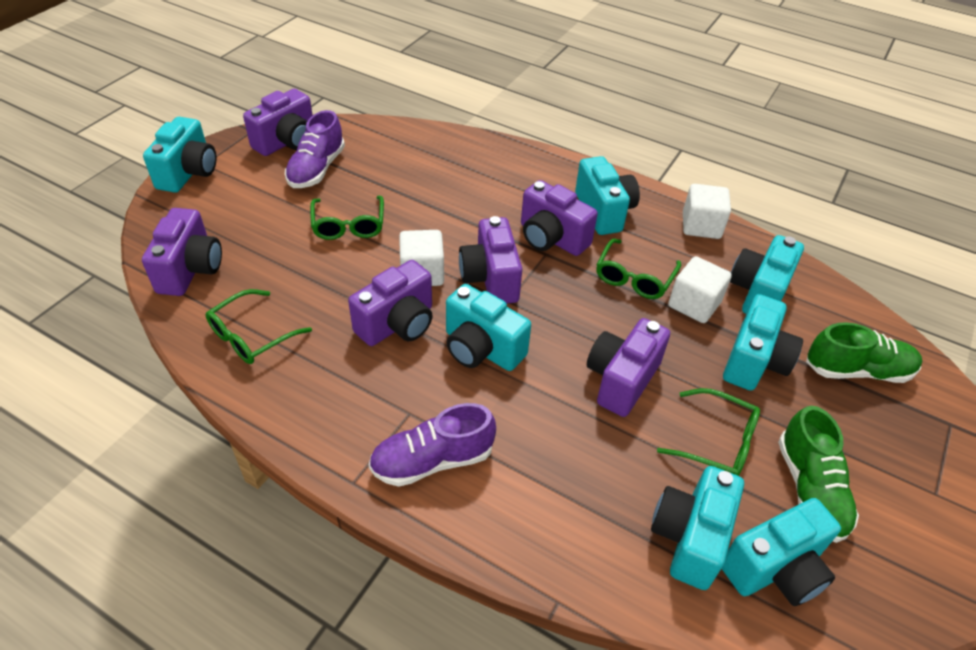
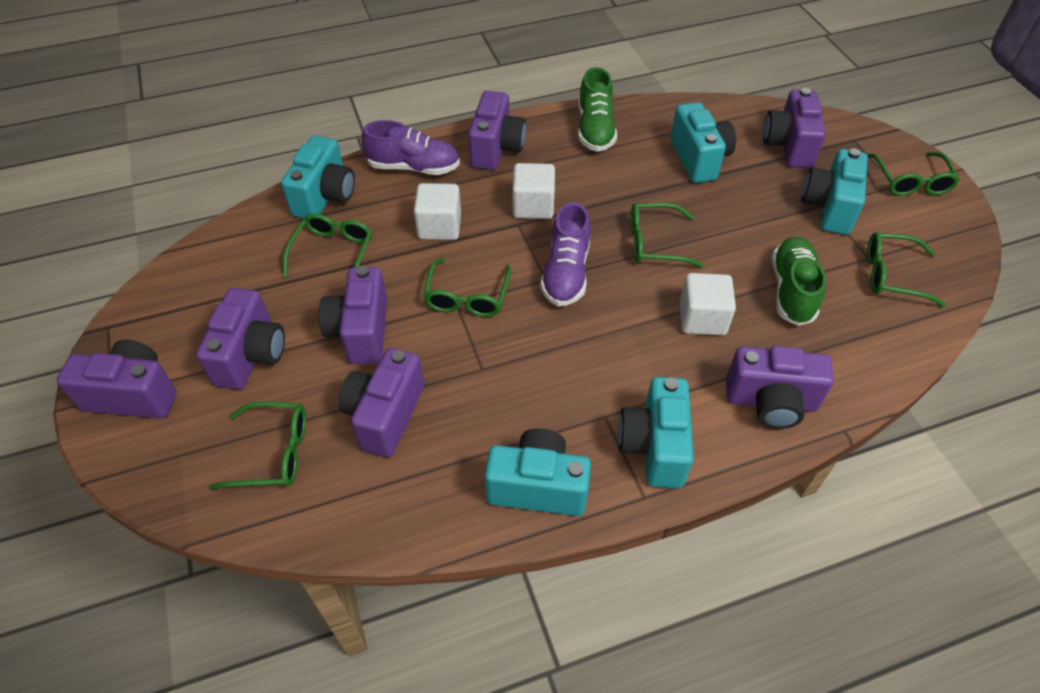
green glasses: [205,289,312,364] [310,196,384,240] [596,239,681,299] [657,388,760,476] = 4 -> [209,401,306,489] [283,213,372,277] [423,258,511,317] [631,203,704,268] [867,232,946,307] [868,152,960,196] = 6
purple camera: [142,208,222,296] [243,89,313,156] [348,260,433,346] [459,216,522,304] [521,180,598,256] [587,318,670,417] = 6 -> [56,339,177,418] [196,288,285,389] [318,266,387,364] [339,348,424,457] [468,91,526,170] [726,346,834,429] [763,88,826,168] = 7
turquoise camera: [143,117,217,193] [446,284,531,371] [575,156,640,235] [651,466,744,590] [722,498,841,606] [723,294,803,391] [730,235,804,314] = 7 -> [281,136,355,219] [485,428,591,516] [618,377,694,488] [670,102,736,183] [801,148,868,235] = 5

